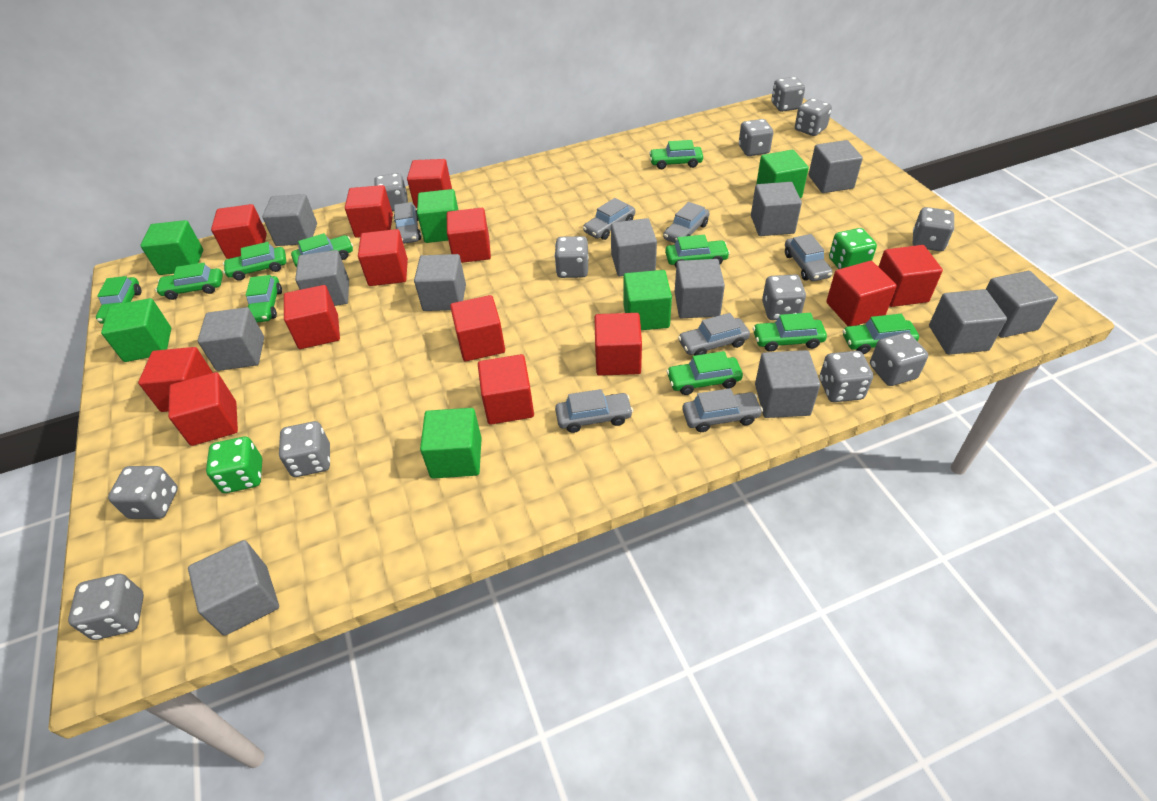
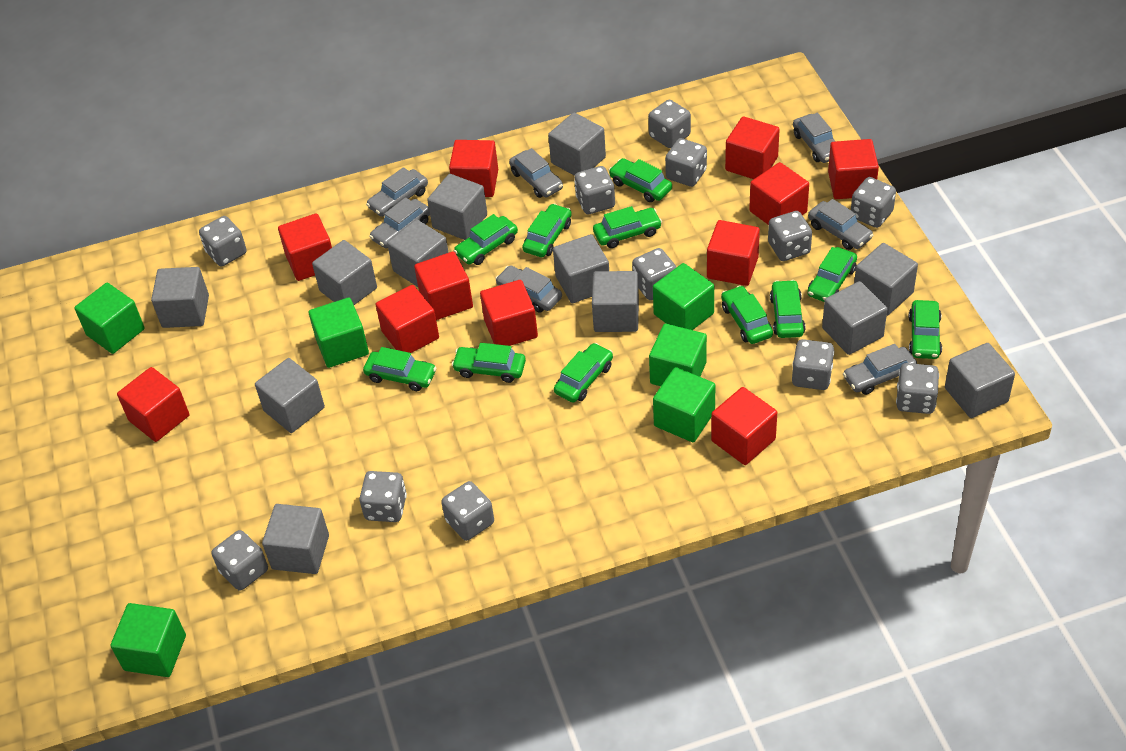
green car: [96,276,141,324] [155,262,223,300] [223,242,286,281] [246,275,282,323] [291,233,353,267] [649,140,703,169] [665,235,730,267] [666,351,743,395] [753,313,827,352] [842,314,919,354] = 10 -> [363,347,436,391] [452,343,526,383] [454,214,518,265] [522,204,572,257] [554,343,613,403] [593,206,662,248] [609,158,672,202] [721,285,773,344] [770,280,805,338] [807,247,857,302] [908,300,942,359] = 11
green dice: [206,437,262,493] [829,228,877,269] = 2 -> none = 0
red cube: [138,347,213,412] [168,372,238,446] [211,204,267,259] [284,285,340,349] [345,185,393,238] [358,229,408,286] [407,159,452,208] [447,208,491,263] [450,295,505,361] [478,354,534,425] [594,313,642,376] [826,261,897,326] [878,245,943,307] = 13 -> [117,367,189,442] [278,213,332,281] [376,285,439,353] [414,251,473,320] [449,140,498,197] [480,280,538,346] [707,220,760,286] [711,387,777,465] [725,116,780,179] [749,162,809,225] [828,139,879,199] = 11

